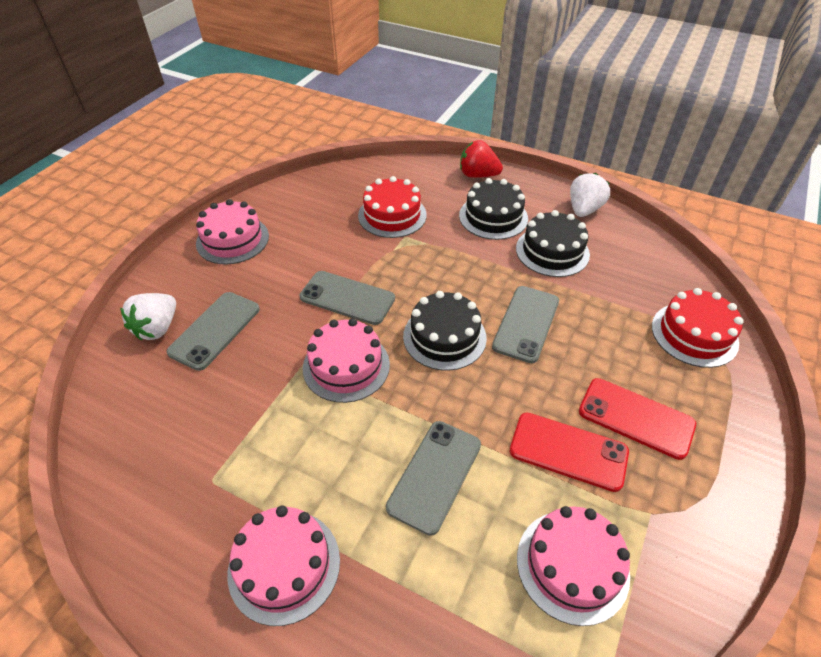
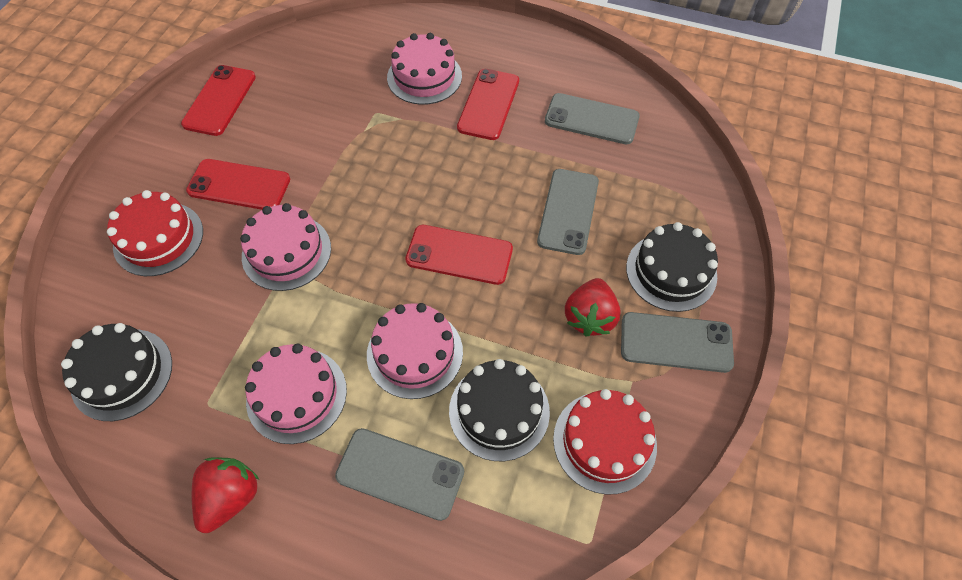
red phone: [510,412,629,492] [579,378,696,460] = 2 -> [181,65,256,136] [186,159,290,210] [405,225,513,285] [457,69,519,140] = 4
red strawberry: [460,140,503,178] = 1 -> [192,457,259,533] [565,278,621,337] = 2
white strawberry: [120,293,176,341] [570,173,610,217] = 2 -> none = 0

